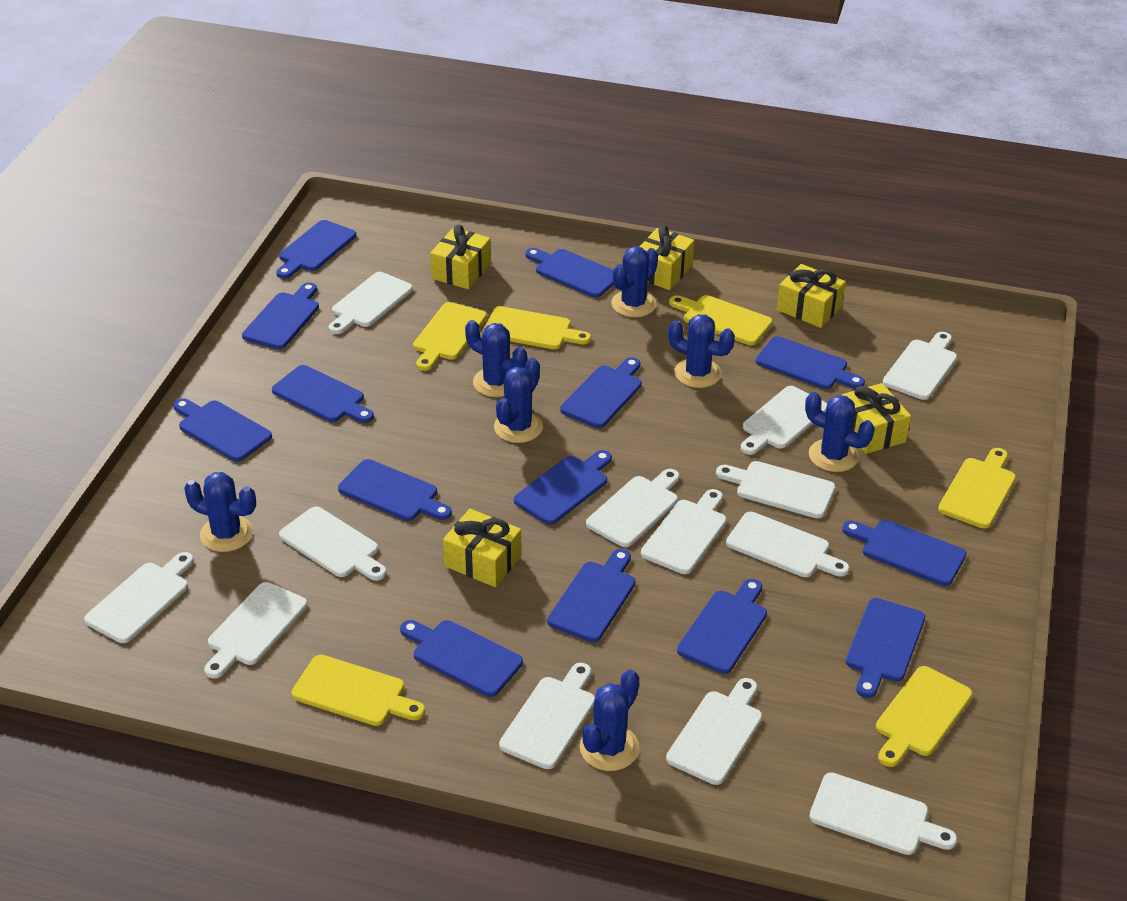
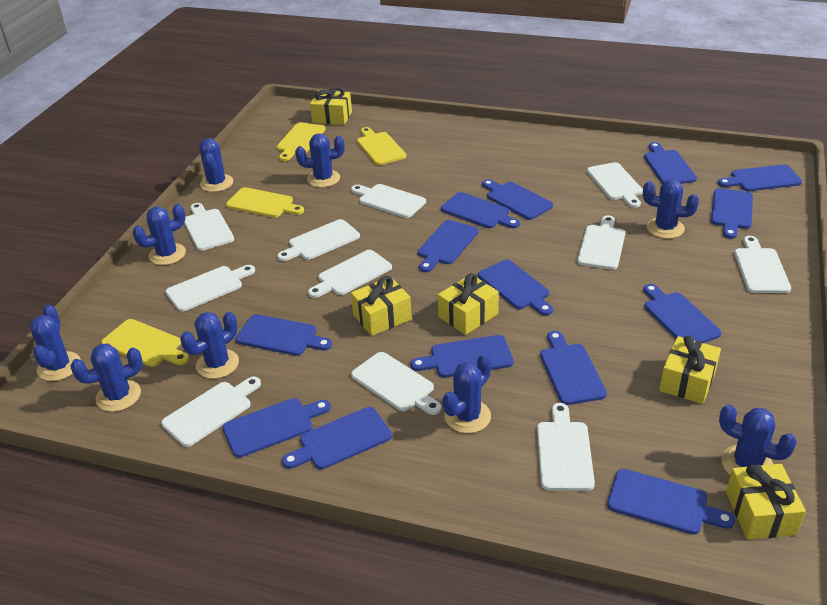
blue cactus: [184,472,256,552] [465,320,527,397] [494,357,543,443] [580,670,639,771] [611,246,658,317] [668,314,735,388] [805,392,875,472] = 7 -> [30,305,81,381] [70,343,143,412] [132,204,186,265] [180,312,239,379] [199,138,233,192] [295,133,344,188] [442,353,492,433] [643,179,699,239] [719,404,797,475] = 9
white cutting board: [84,552,194,643] [204,582,307,679] [279,506,387,581] [329,272,413,334] [499,663,595,769] [586,469,680,547] [641,489,727,574] [666,678,762,785] [716,461,836,518] [726,512,850,577] [741,386,827,455] [809,773,957,855] [883,332,957,400] = 13 -> [161,377,261,447] [165,265,255,312] [184,203,234,251] [277,219,360,261] [308,250,392,298] [351,184,426,218] [351,352,442,415] [537,403,595,491] [577,215,625,270] [587,162,643,208] [734,236,791,293] = 11
yellow cutting board: [291,655,425,726] [413,302,487,371] [483,306,591,350] [669,295,773,345] [876,666,973,767] [938,448,1016,529] = 6 -> [101,319,189,367] [226,187,304,218] [277,122,326,161] [357,127,406,165] = 4

